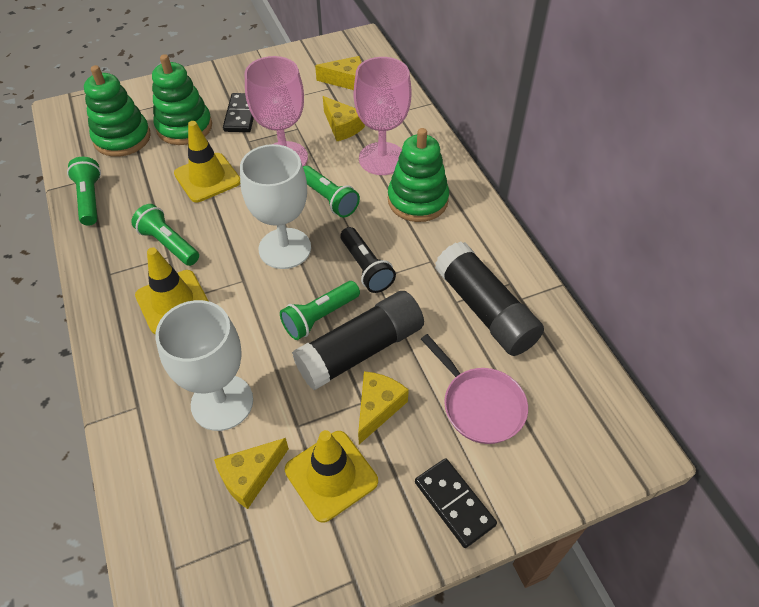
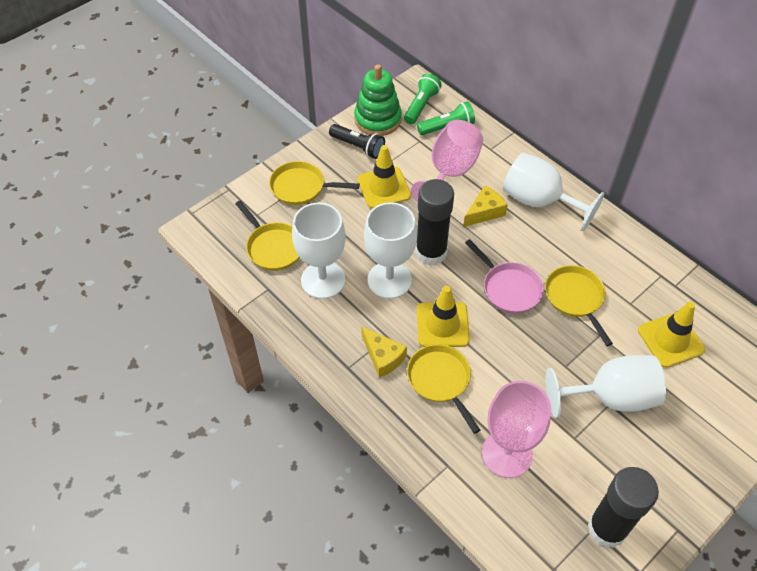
black domino: [223,93,254,132] [415,458,497,548] = 2 -> none = 0
green flashlight: [67,157,101,226] [131,204,199,266] [280,281,360,340] [303,166,360,218] = 4 -> [404,73,442,124] [417,101,475,135] = 2
green stacking toy: [84,65,151,157] [152,54,212,145] [388,128,449,222] = 3 -> [354,64,402,136] = 1
white goblet: [155,300,253,431] [240,144,311,269] = 2 -> [292,203,346,299] [364,202,417,299] [503,153,605,231] [546,355,666,418] = 4
yellow cheese: [214,438,289,509] [315,56,362,90] [323,96,365,141] [358,371,409,444] = 4 -> [361,326,407,378] [463,186,508,227] = 2
yellow pan: none = 0 -> [235,201,300,271] [269,161,360,205] [407,344,480,434] [545,265,613,346] = 4

